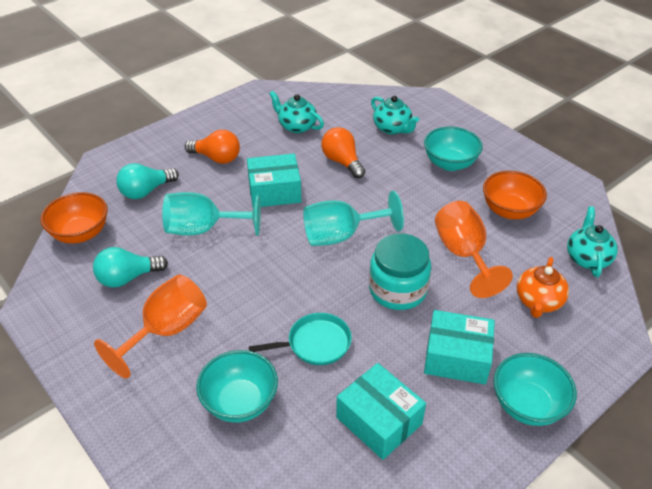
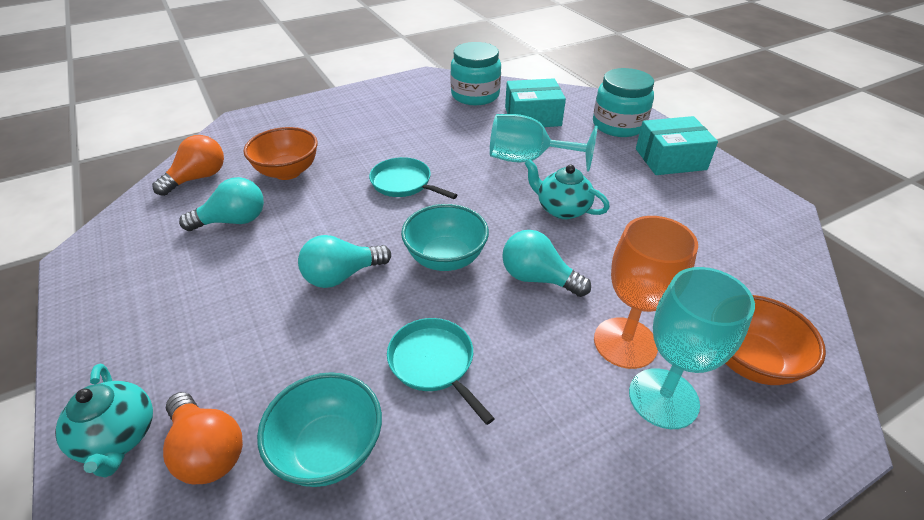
orange goblet: [94,274,207,379] [435,201,513,298] = 2 -> [594,216,698,369] = 1
orange teapot: [517,257,569,318] = 1 -> none = 0
turquoise bowl: [196,350,278,423] [424,127,483,171] [493,353,577,426] = 3 -> [257,372,382,487] [401,204,489,271] = 2
turquoise box: [247,154,302,208] [336,363,426,460] [424,310,495,385] = 3 -> [505,78,566,127] [636,116,718,175] = 2
turquoise jar: [369,233,431,310] = 1 -> [450,42,501,105] [593,68,654,137] = 2
turquoise light bulb: [93,247,168,287] [116,163,179,199] = 2 -> [179,177,264,231] [298,235,391,288] [502,230,591,297] = 3
turquoise pan: [249,313,352,365] = 1 -> [369,157,457,199] [387,318,495,425] = 2
turquoise teapot: [269,91,324,133] [371,96,419,135] [567,207,618,277] = 3 -> [55,364,153,478] [524,159,610,219] = 2

